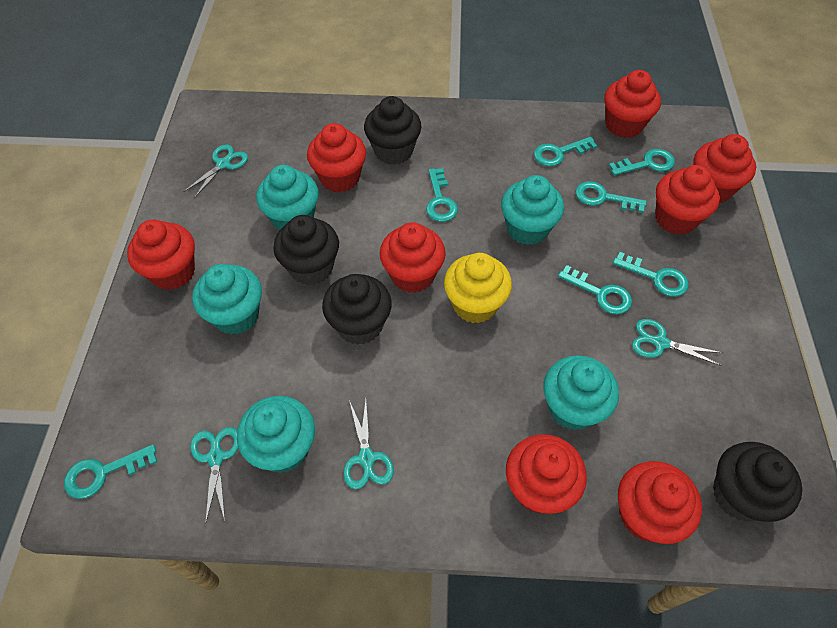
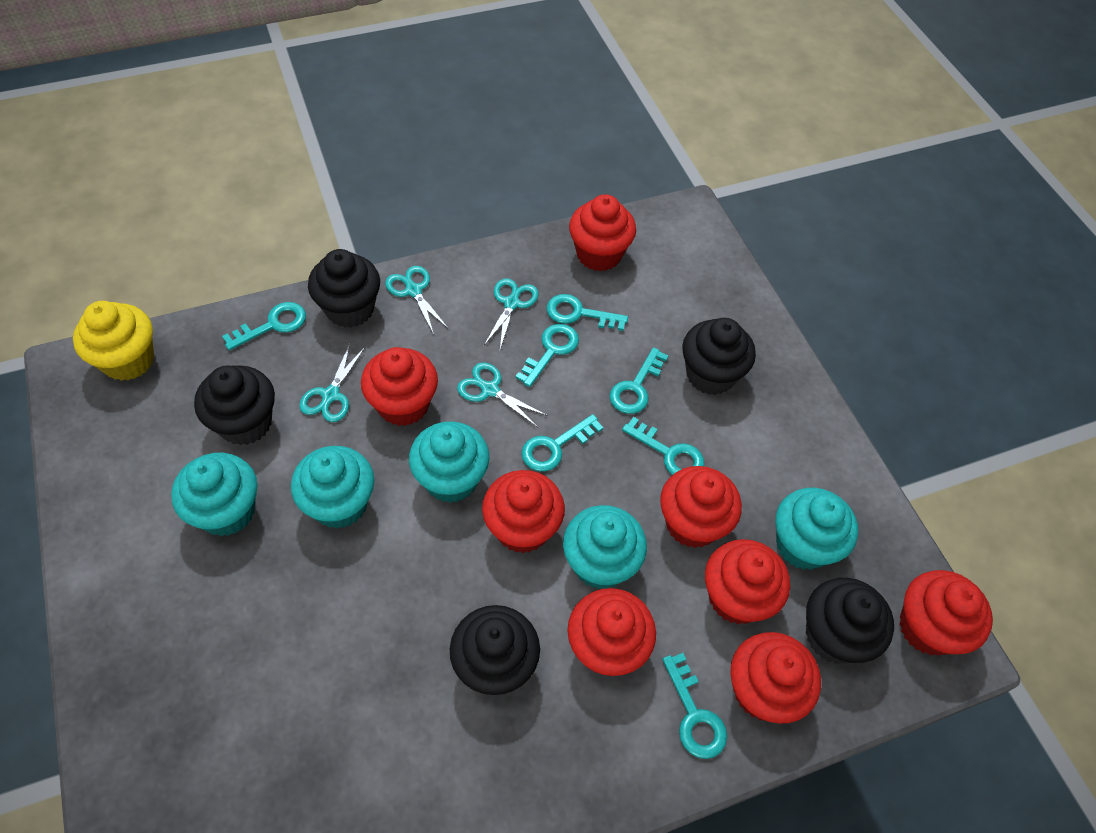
black cupcake: [273,215,339,285] [322,274,392,345] [364,96,421,165] [713,442,802,522] = 4 -> [194,365,275,445] [308,249,380,328] [450,605,540,695] [682,318,756,395] [806,578,894,664] = 5

